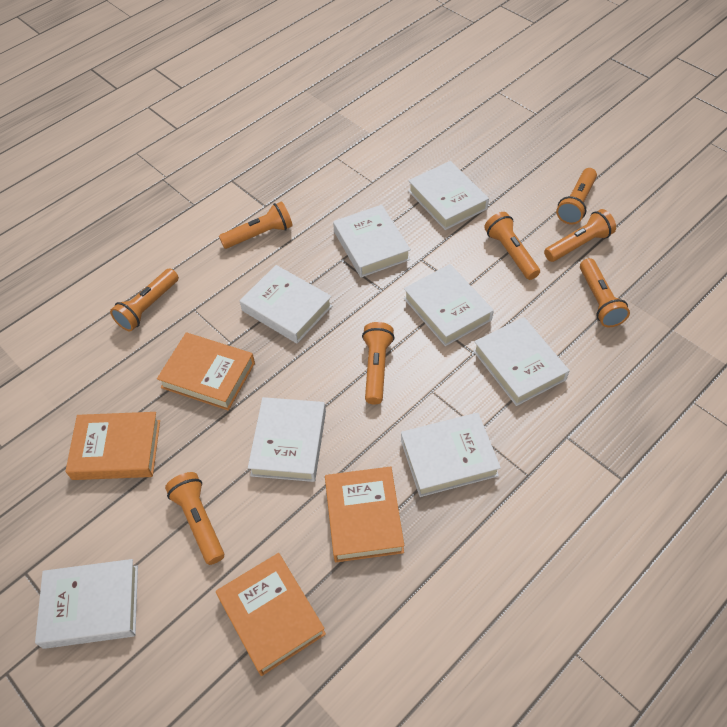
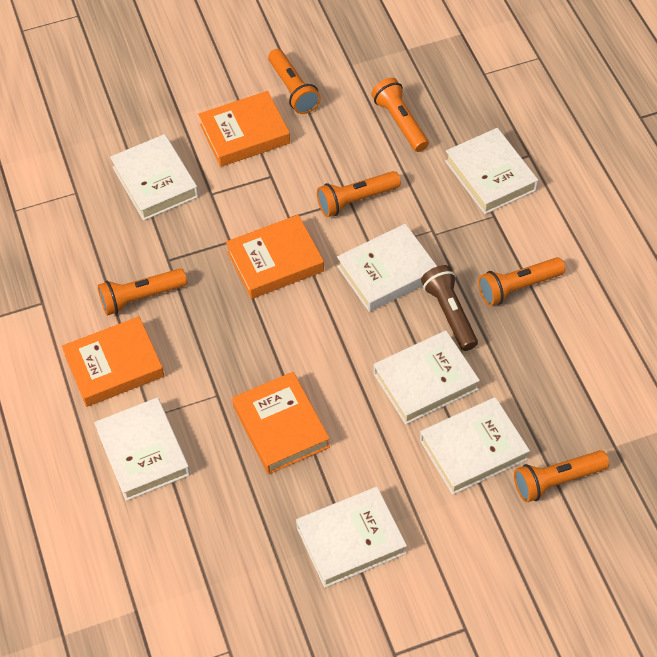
brown flashlight: none = 0 -> [421,265,478,351] = 1
orange flashlight: [110,268,179,331] [165,472,224,565] [219,201,293,249] [362,322,395,404] [484,212,540,280] [544,209,616,262] [556,168,597,224] [580,258,630,328] = 8 -> [98,269,187,316] [268,49,321,114] [317,171,401,217] [371,78,429,152] [478,257,565,306] [514,450,609,502] = 6
white book: [35,559,138,649] [240,265,332,343] [248,397,326,482] [333,205,411,278] [401,413,501,497] [404,264,494,346] [408,161,489,230] [473,317,570,406] = 8 -> [94,397,190,501] [110,134,199,221] [296,487,407,588] [337,224,437,312] [373,331,480,425] [420,397,530,495] [445,128,539,214] = 7

